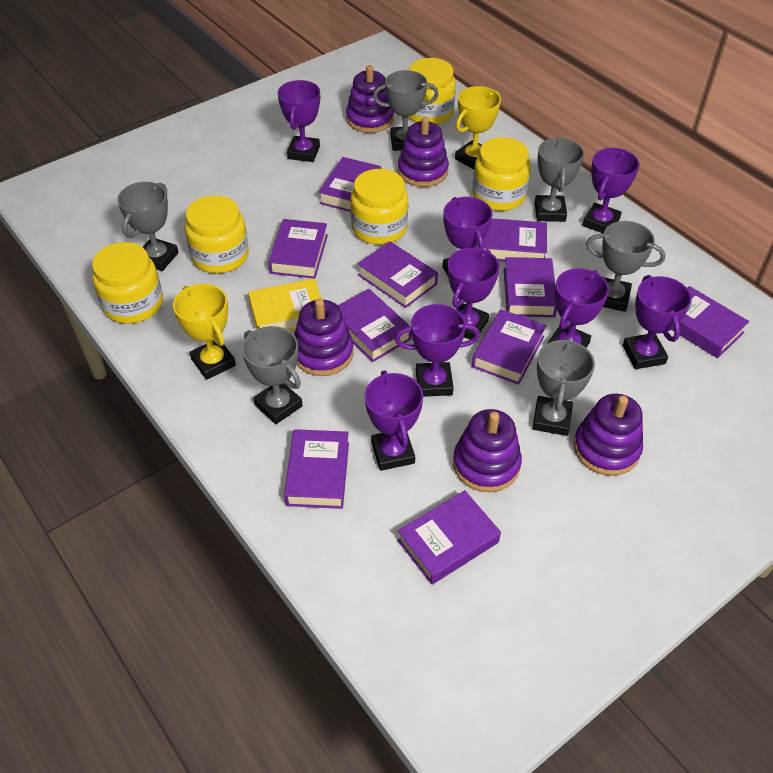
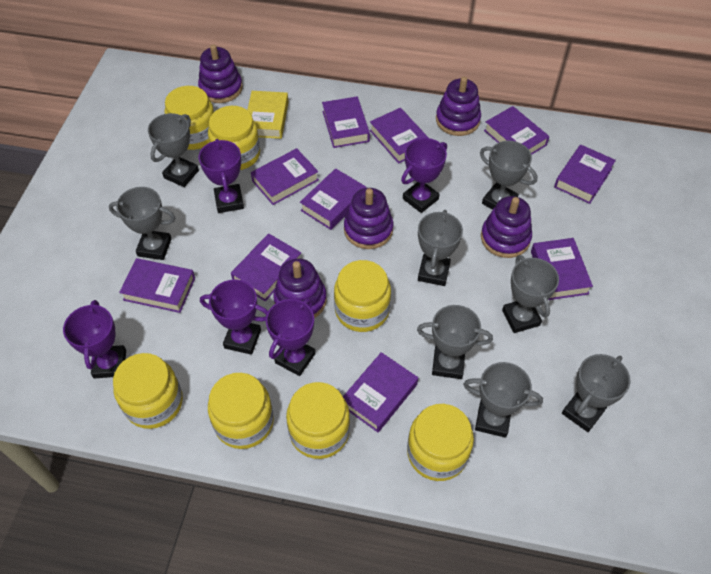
grey trophy: [117,182,179,271] [242,326,303,424] [373,70,439,151] [533,338,595,436] [535,137,584,222] [586,221,666,312] = 6 -> [109,187,175,260] [148,113,199,187] [417,305,493,379] [418,210,463,286] [463,362,543,438] [480,141,537,210] [502,255,559,333] [562,354,630,432] = 8
purple trophy: [278,80,320,162] [365,371,423,471] [395,304,480,397] [443,197,493,276] [448,248,500,339] [547,268,609,348] [582,148,639,234] [623,275,692,369] = 8 -> [63,300,126,379] [199,139,244,213] [200,279,268,355] [266,298,316,376] [401,138,447,213] = 5
yellow jar: [92,242,163,324] [185,195,249,273] [351,169,408,245] [408,58,456,125] [472,137,531,211] = 5 -> [113,353,183,429] [165,86,214,150] [208,106,260,170] [208,373,274,449] [286,382,350,459] [334,260,391,332] [407,404,474,481] = 7
yellow trophy: [173,284,236,380] [455,86,501,169] = 2 -> none = 0

